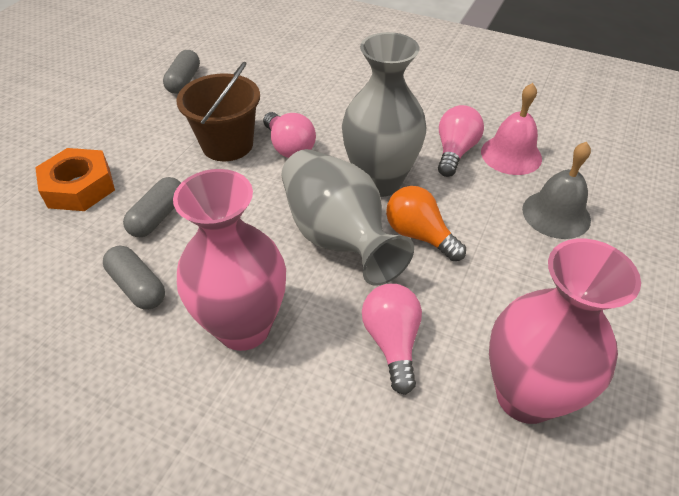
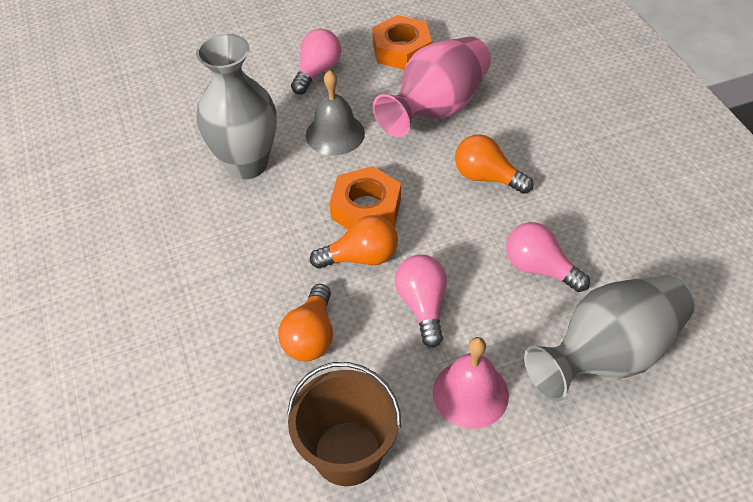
grey capsule: [103,246,165,310] [123,177,181,237] [163,50,200,94] = 3 -> none = 0
orange light bulb: [386,186,466,262] = 1 -> [278,284,333,361] [310,215,398,269] [455,134,534,194] = 3
orange nut: [35,148,115,211] = 1 -> [329,166,401,230] [372,15,432,70] = 2
pink vase: [173,169,286,351] [489,239,641,424] = 2 -> [373,37,491,137] = 1

